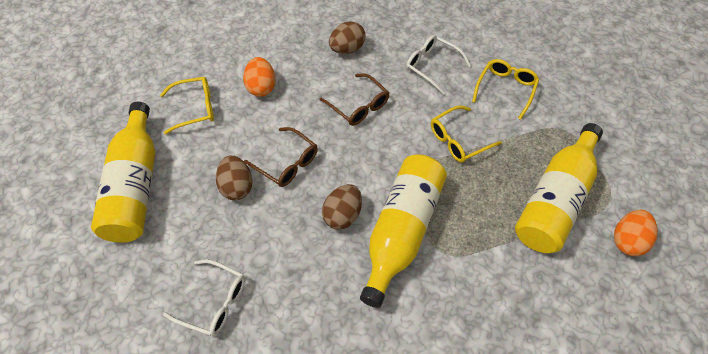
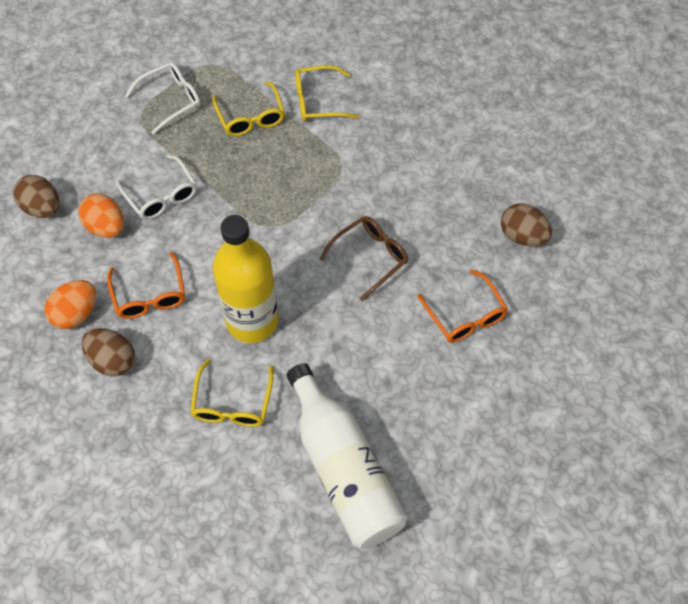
brown glasses: [244,127,318,187] [319,73,389,126] = 2 -> [320,216,408,301] = 1
orange glasses: none = 0 -> [107,252,185,319] [417,270,508,343] = 2
white bottle: none = 0 -> [286,363,407,549] = 1
yellow bottle: [91,102,155,243] [360,154,447,308] [515,123,603,253] = 3 -> [212,215,279,343] = 1

